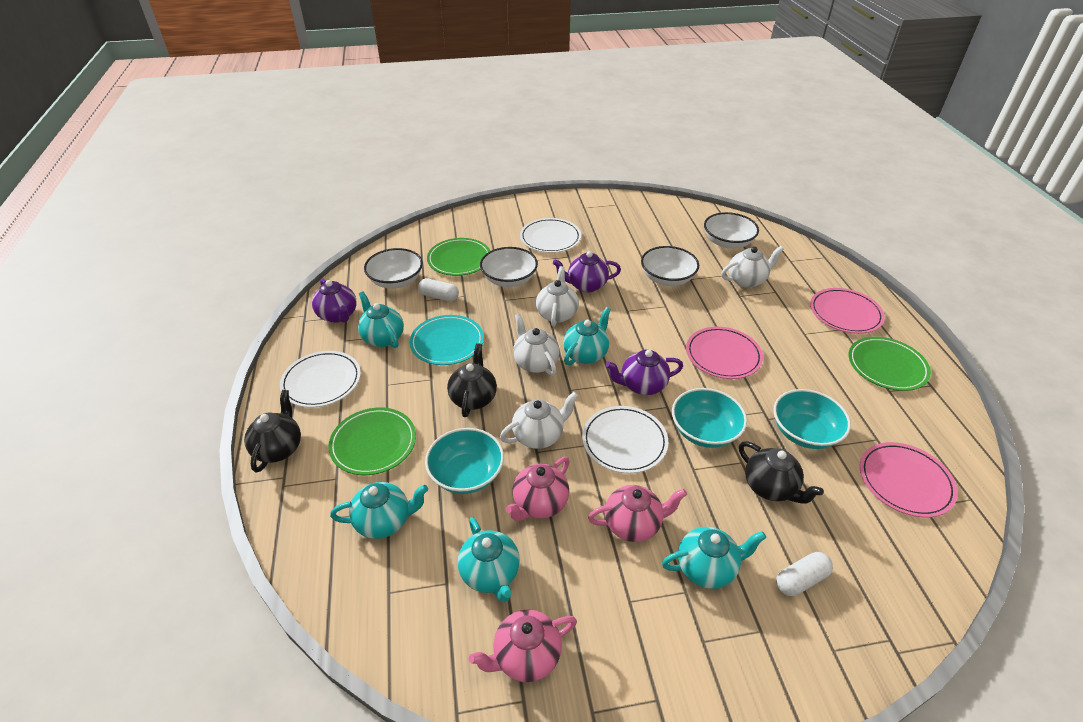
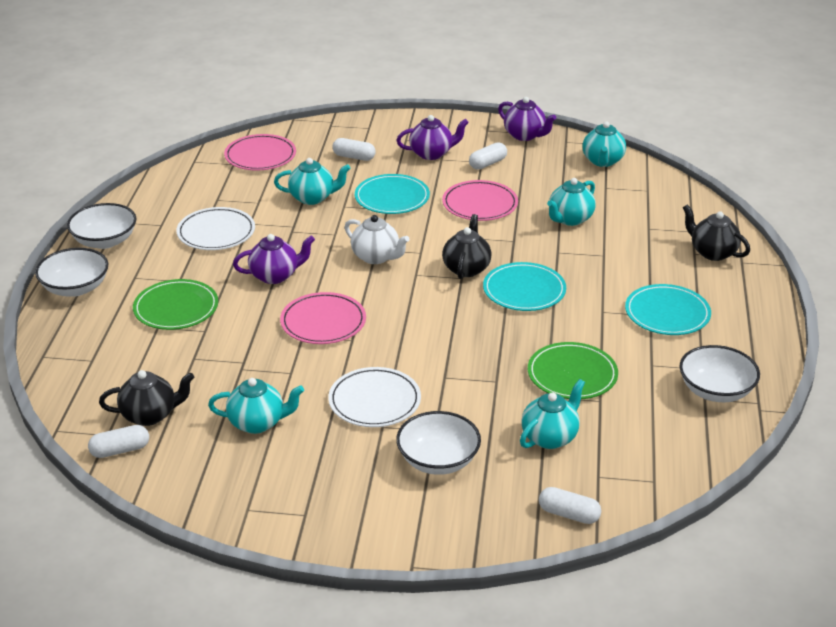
green plate: [328,407,416,475] [427,238,490,276] [848,337,931,391] = 3 -> [133,279,218,330] [528,342,618,399] = 2
pink teapot: [469,609,577,682] [506,457,570,521] [588,485,687,542] = 3 -> none = 0
turquoise bowl: [425,428,504,494] [672,388,747,448] [773,389,851,449] = 3 -> none = 0
turquoise plate: [410,315,484,365] = 1 -> [355,174,430,214] [483,262,566,311] [625,284,711,335] = 3
white capsule: [418,278,459,301] [776,552,833,596] = 2 -> [88,425,149,458] [332,138,376,161] [469,142,507,170] [539,487,601,524] = 4
white plate: [280,351,361,408] [520,218,581,253] [582,406,668,473] = 3 -> [176,207,255,250] [328,367,421,427] = 2
white teapot: [500,392,578,449] [513,313,560,376] [536,266,579,327] [721,246,784,288] = 4 -> [345,215,409,264] = 1

